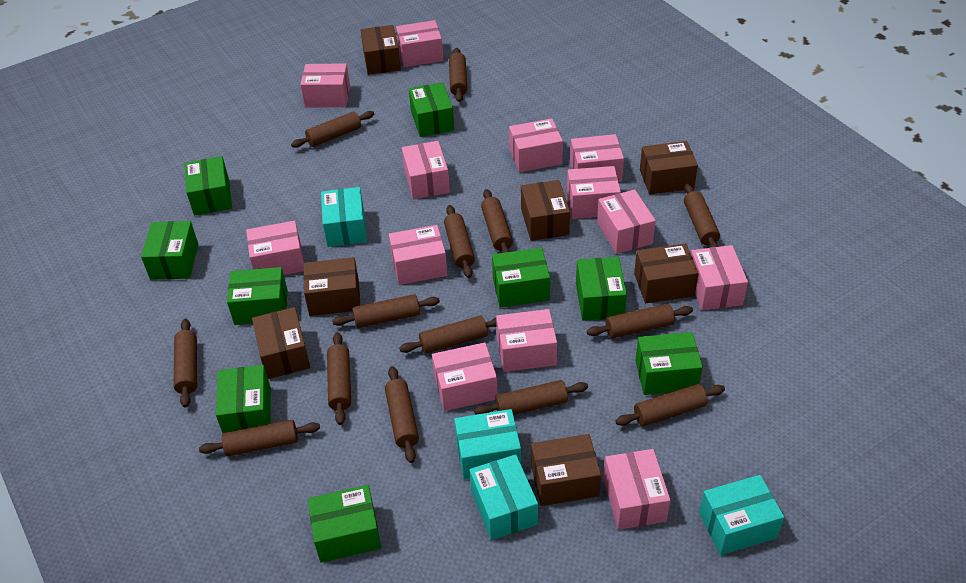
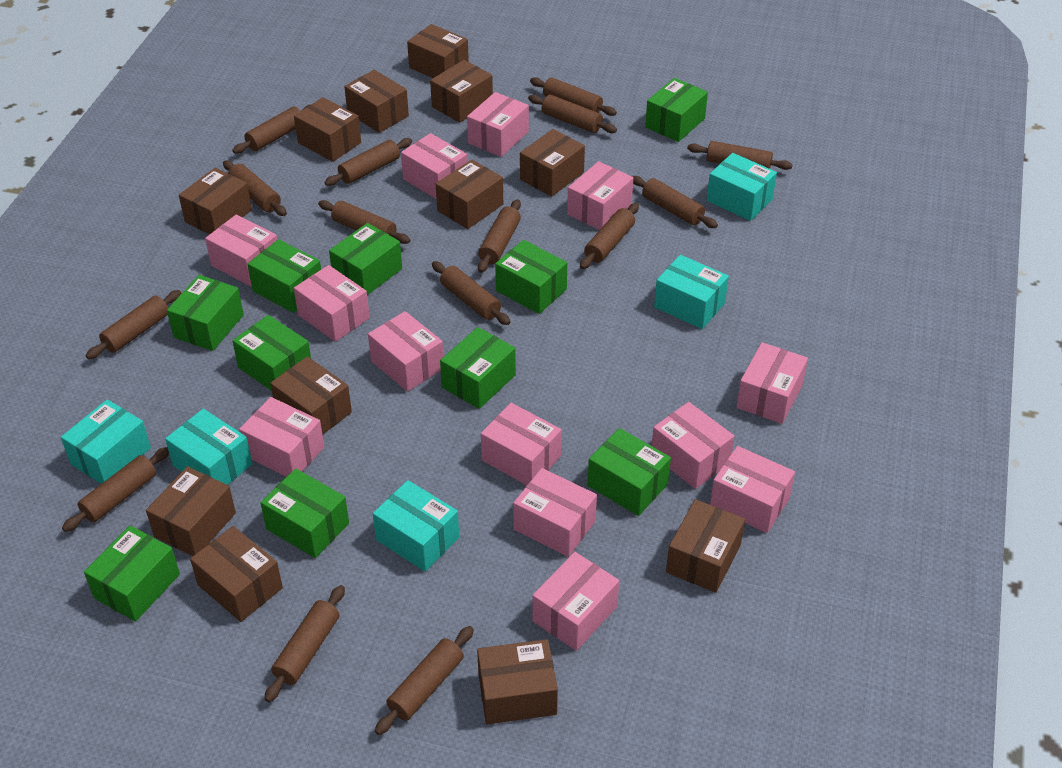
brown box: [252,307,310,379] [303,257,360,316] [361,25,401,75] [521,180,570,241] [531,434,601,506] [634,243,699,303] [640,141,698,194] = 7 -> [146,466,236,556] [179,168,252,235] [190,526,283,622] [270,356,352,435] [294,97,361,162] [344,70,409,133] [407,24,469,78] [430,60,493,123] [436,160,503,229] [477,639,558,724] [520,129,585,197] [666,499,745,593] = 12
brown rolling pin: [174,319,197,408] [199,420,320,456] [291,111,374,148] [327,332,351,425] [332,294,440,328] [385,366,419,463] [399,316,497,354] [444,205,475,278] [449,48,468,102] [474,380,588,415] [481,189,513,253] [587,304,693,338] [615,384,725,426] [684,183,720,247] = 14 -> [62,447,169,532] [86,290,182,359] [223,160,287,216] [232,104,311,154] [264,585,345,702] [318,200,410,244] [324,138,412,186] [375,626,474,735] [432,261,510,325] [478,199,521,273] [528,95,617,133] [530,77,617,116] [580,203,639,269] [632,176,718,228] [687,141,793,170] = 15
green box: [141,221,198,280] [184,156,232,216] [216,365,271,433] [227,267,287,325] [308,485,381,563] [409,82,454,137] [492,248,550,308] [576,257,627,321] [635,332,703,395] = 9 -> [84,525,180,622] [167,275,244,351] [232,315,311,391] [247,239,321,313] [260,468,349,558] [329,223,402,295] [440,327,516,409] [495,240,567,314] [588,428,671,516] [645,78,708,142] = 10
turquoise box: [321,187,367,247] [454,409,521,480] [470,454,538,540] [699,475,784,555] = 4 -> [61,399,151,484] [165,409,253,485] [373,480,459,572] [654,255,729,329] [707,153,777,221] = 5

